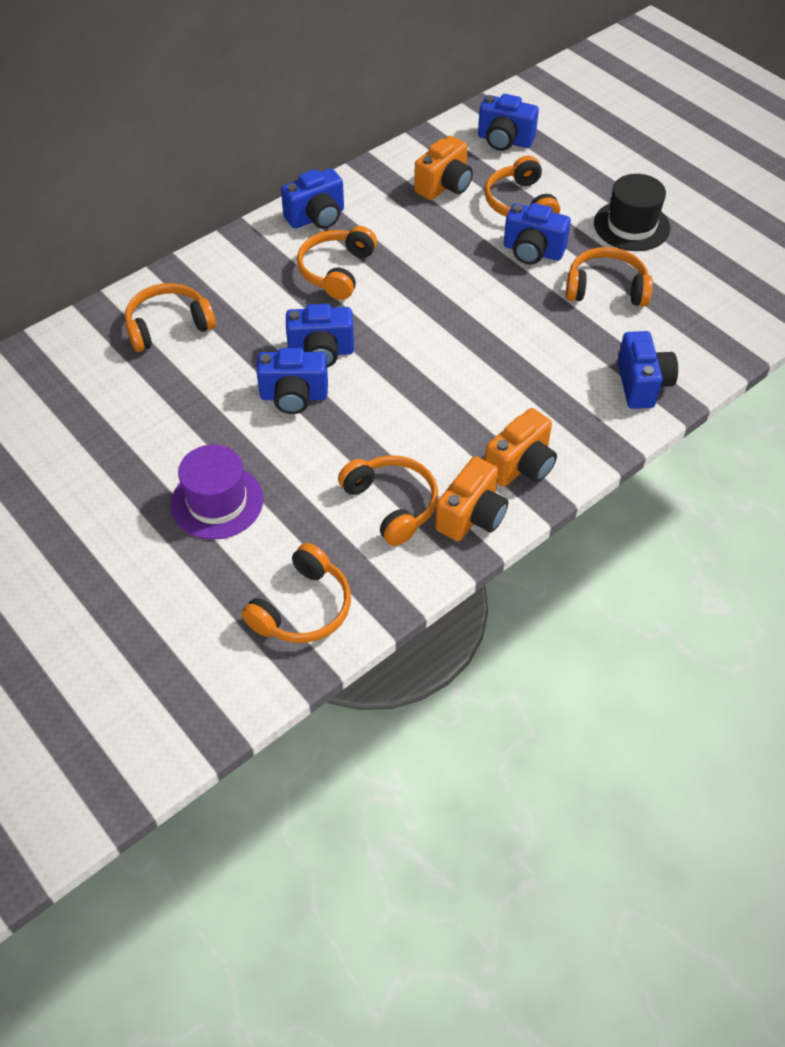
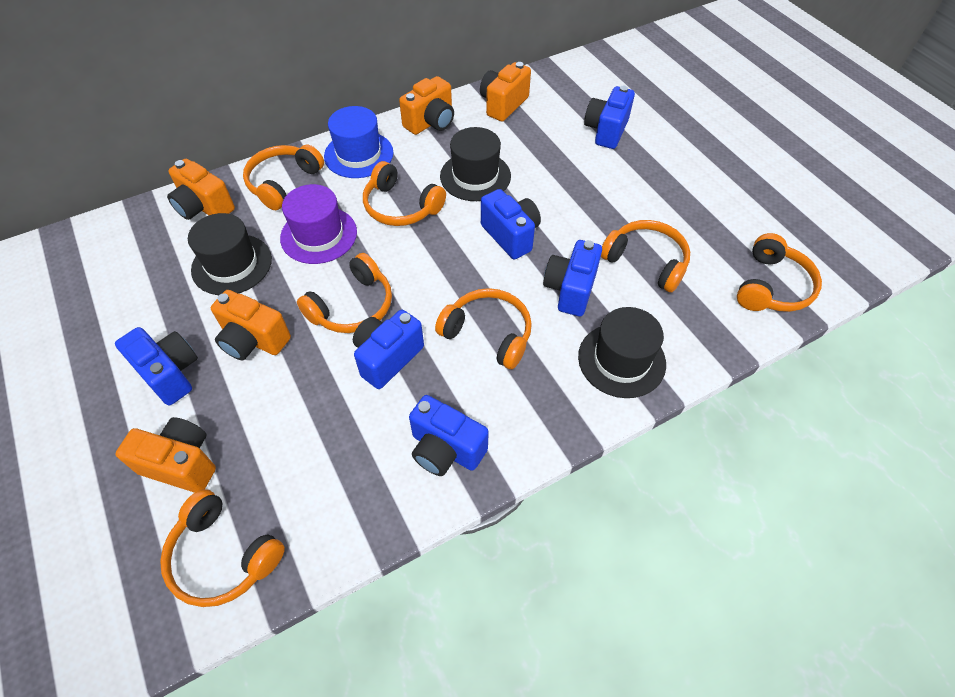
black hat: [594,174,670,251] = 1 -> [188,213,272,295] [440,127,511,201] [578,307,666,398] = 3
blue hat: none = 0 -> [324,106,393,178] = 1
orange camera: [414,135,473,200] [435,456,508,541] [485,408,557,487] = 3 -> [115,417,216,493] [167,159,235,220] [211,290,291,360] [399,76,454,135] [480,62,531,122] = 5
orange headphones: [125,283,216,352] [242,543,351,643] [297,226,377,300] [338,455,438,546] [485,156,560,216] [566,247,653,307] = 6 -> [160,489,285,607] [243,145,324,210] [297,253,392,333] [363,161,446,226] [435,288,532,369] [601,220,690,293] [737,233,822,312] = 7

